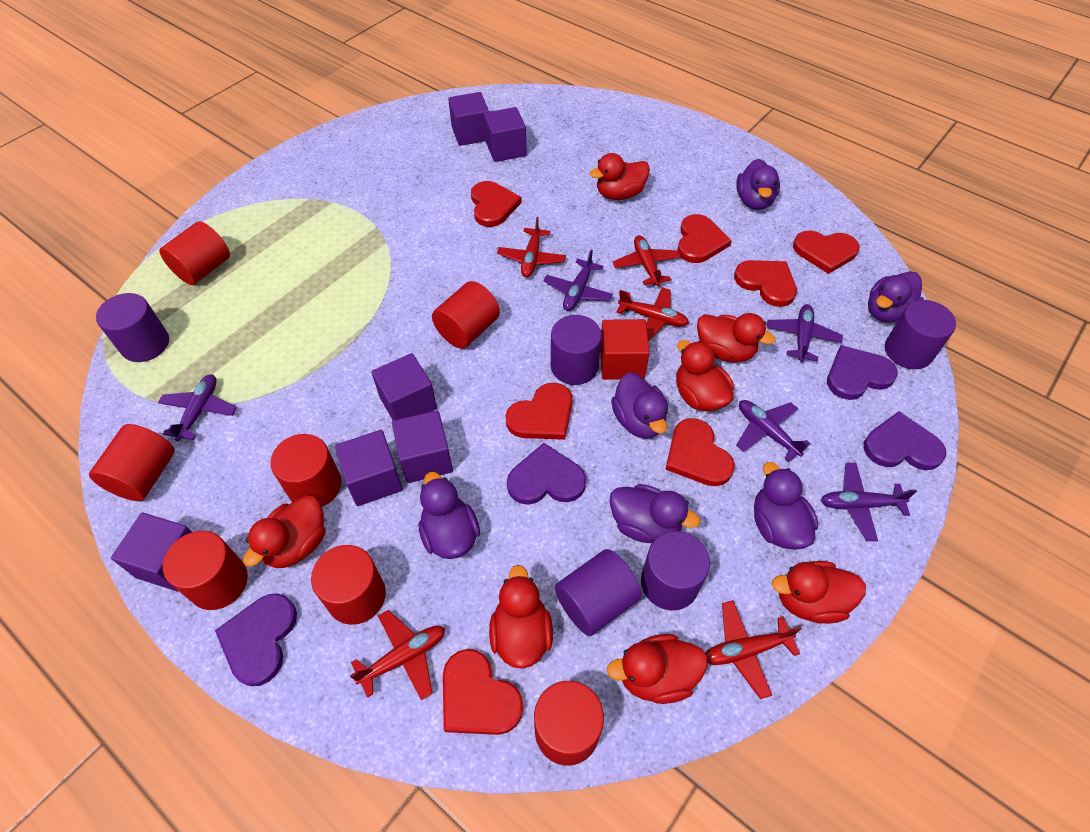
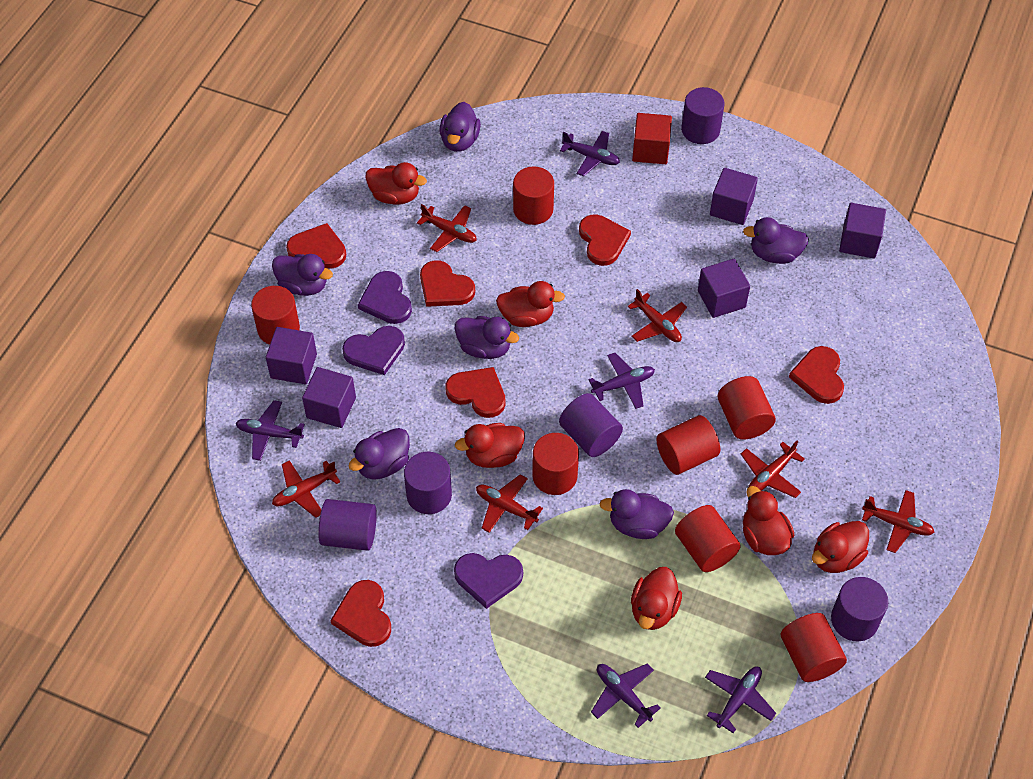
purple cube: [111,512,192,591] [335,430,403,506] [371,353,437,420] [392,410,453,483] [448,92,489,146] [484,107,527,162] = 6 -> [266,327,317,384] [302,367,356,428] [698,259,750,318] [710,168,758,225] [839,203,886,259] = 5
purple heart: [215,593,297,686] [507,443,586,505] [827,345,898,400] [863,411,946,470] = 4 -> [342,326,405,375] [358,271,412,324] [454,553,523,609] = 3
red duck: [243,495,325,568] [489,565,553,669] [590,153,650,200] [607,634,708,704] [676,340,734,411] [697,313,775,362] [772,561,866,624] = 7 -> [365,162,427,205] [455,423,525,468] [496,281,565,327] [631,567,682,630] [743,486,794,555] [812,521,869,573] = 6
red heart: [443,649,524,735] [471,181,522,227] [505,383,572,440] [665,418,735,486] [677,214,732,263] [734,260,797,307] [793,231,860,274] = 7 -> [286,223,346,269] [330,580,391,647] [420,260,475,307] [445,367,506,418] [579,214,631,266] [789,346,844,404] = 6
red plane: [350,610,445,700] [497,217,566,278] [613,235,681,286] [616,287,689,341] [705,600,802,699] = 5 -> [272,460,341,518] [417,204,477,252] [476,474,543,533] [627,289,687,342] [741,440,804,498] [862,490,934,553] = 6

